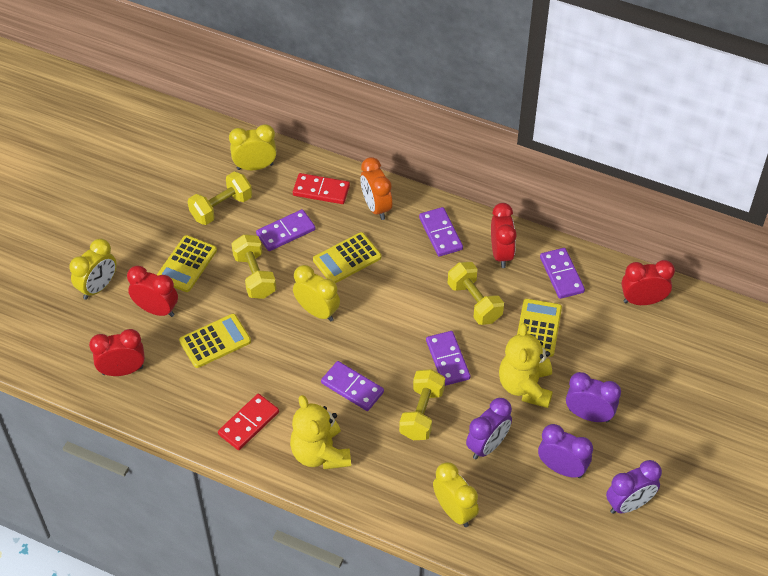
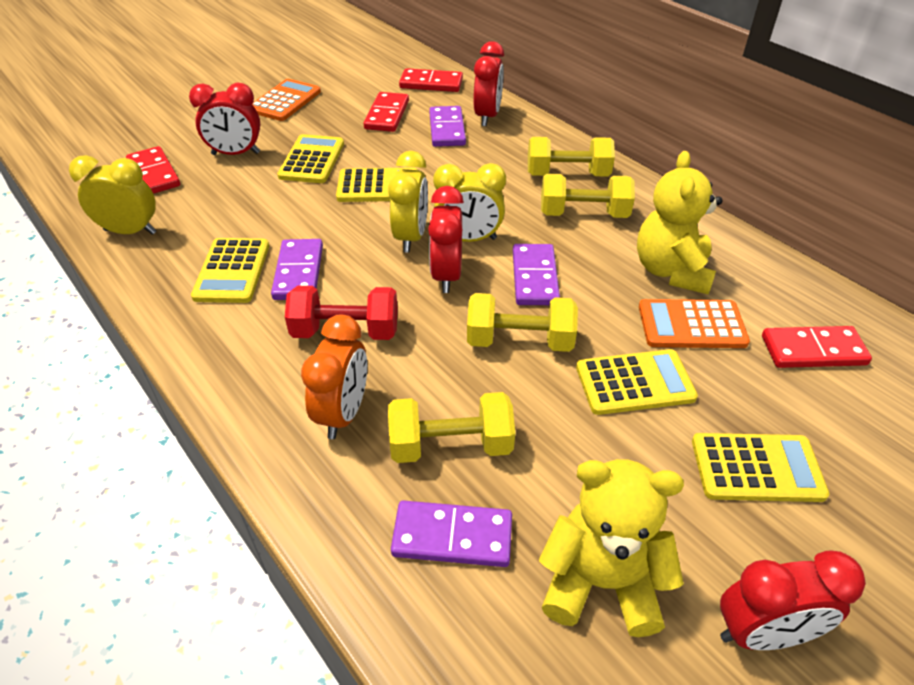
orange calculator: none = 0 -> [252,79,321,121] [639,299,750,348] = 2
purple clock: [466,398,512,460] [538,424,593,478] [566,372,621,422] [606,460,662,514] = 4 -> none = 0
purple domino: [256,209,316,251] [321,361,384,411] [419,207,463,257] [426,331,471,386] [540,248,585,299] = 5 -> [271,239,323,300] [391,500,512,567] [429,106,466,147] [513,244,560,305] = 4
red domino: [218,394,279,450] [293,173,350,204] = 2 -> [126,146,180,194] [364,92,409,132] [399,68,463,92] [762,326,872,368] = 4
red dumbbell: none = 0 -> [285,286,398,340] = 1
yellow calculator: [157,235,217,292] [179,314,251,368] [313,232,381,283] [517,299,562,357] = 4 -> [191,238,269,303] [277,134,344,183] [336,167,418,202] [576,349,698,415] [692,433,829,502] = 5
yellow clock: [69,239,116,300] [229,124,277,170] [293,265,340,322] [433,462,479,527] = 4 -> [69,155,156,235] [388,151,428,253] [433,163,506,242] = 3

